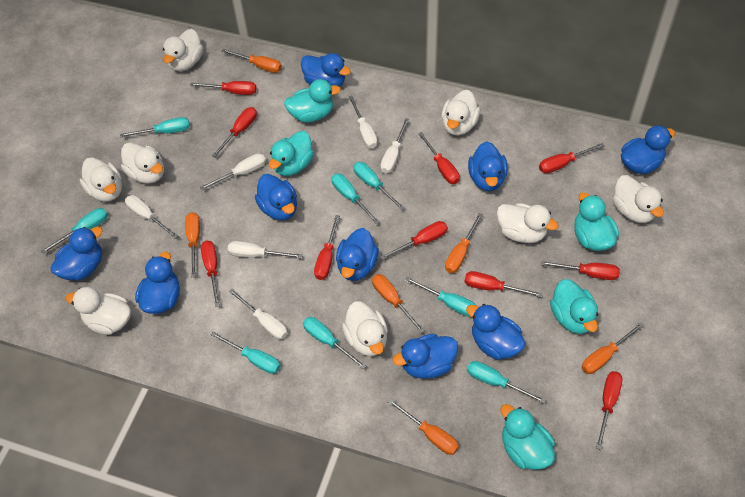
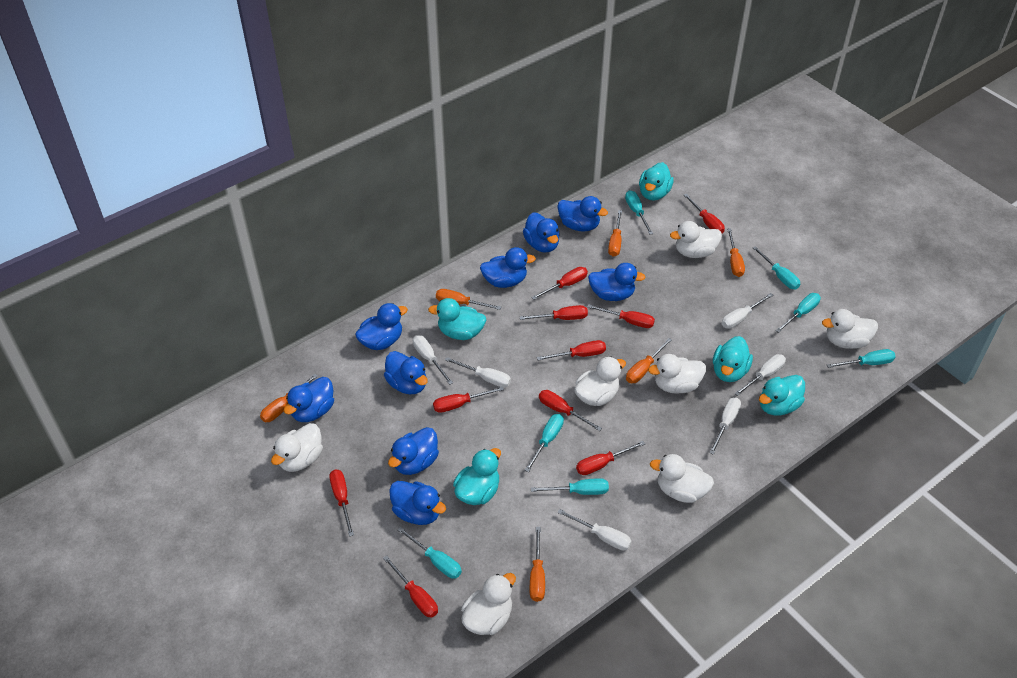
turquoise screwdriver: [41,208,108,254] [120,117,190,137] [211,332,281,374] [303,317,366,369] [332,173,380,224] [353,162,405,210] [405,277,476,317] [467,361,546,404] = 8 -> [398,527,462,579] [525,414,564,472] [531,478,609,495] [625,190,653,235] [753,246,800,289] [776,293,821,333] [827,349,896,368] = 7
white duck: [66,287,131,335] [80,157,122,202] [121,142,164,184] [163,29,203,71] [342,301,388,356] [441,90,480,136] [497,203,558,243] [612,175,664,223] = 8 -> [271,423,323,472] [461,573,516,635] [574,357,626,406] [648,354,706,394] [650,454,714,503] [670,221,722,258] [822,309,878,349] = 7

